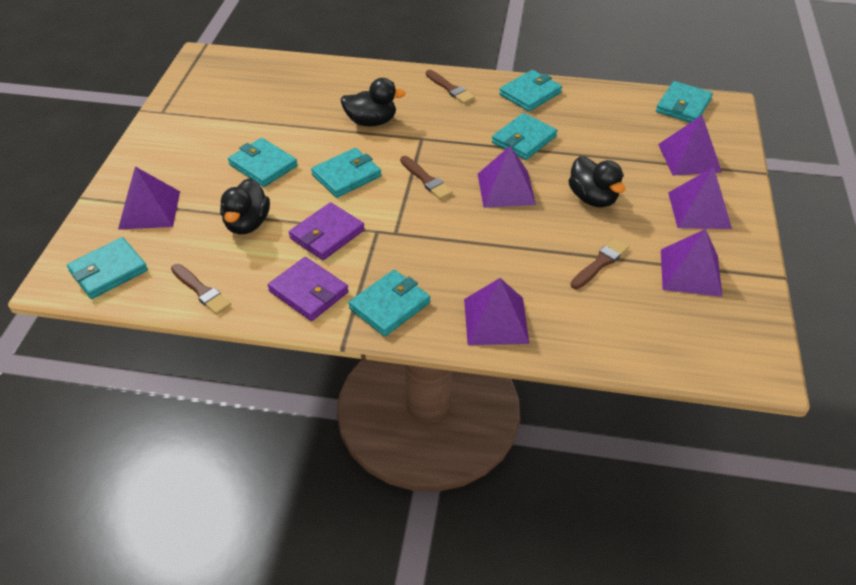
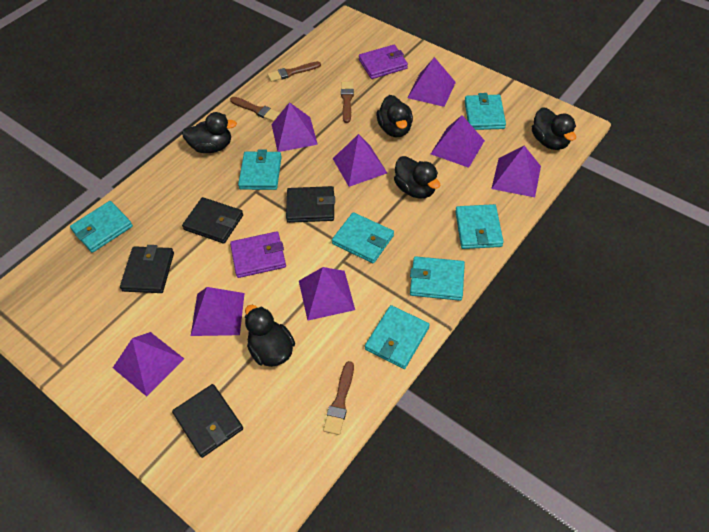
black duck: [220,178,270,235] [340,78,406,126] [569,156,625,208] = 3 -> [182,112,237,153] [245,305,295,367] [376,95,413,137] [394,156,440,199] [531,107,576,150] = 5
black wallet: none = 0 -> [120,245,174,293] [172,384,243,458] [182,197,243,244] [286,186,335,223] = 4
purple pyramid: [118,167,180,230] [464,278,529,345] [478,146,536,208] [658,115,722,176] [661,229,723,297] [668,167,732,229] = 6 -> [113,332,184,397] [191,287,245,336] [271,102,318,152] [299,267,355,320] [333,134,387,187] [408,57,456,107] [431,115,485,168] [491,146,541,197] = 8

